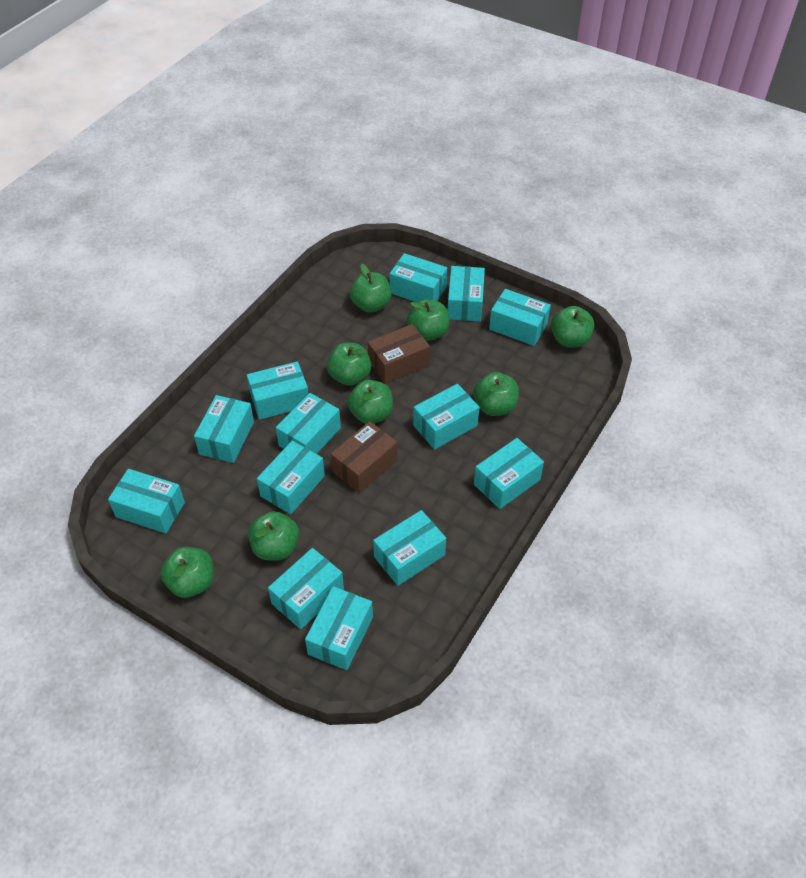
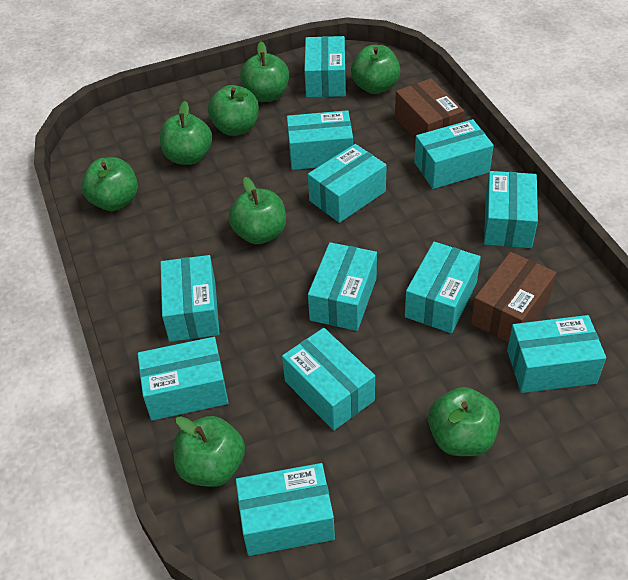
turquoise box: [108,469,185,533] [194,395,254,463] [247,361,309,420] [257,441,325,514] [268,548,344,629] [276,393,341,454] [305,586,373,670] [373,510,446,586] [390,253,447,302] [413,384,480,450] [448,266,485,321] [474,438,544,509] [489,289,551,346] = 13 -> [138,337,229,421] [160,255,220,342] [236,463,335,556] [282,328,375,430] [287,110,353,170] [304,36,346,97] [308,144,387,223] [308,242,377,331] [405,242,481,333] [414,119,494,189] [484,171,538,248] [507,315,606,393] = 12

